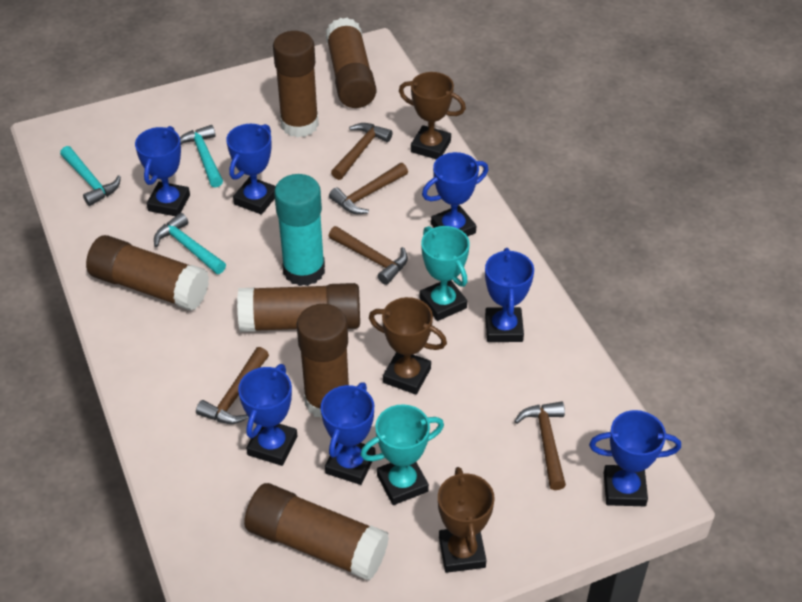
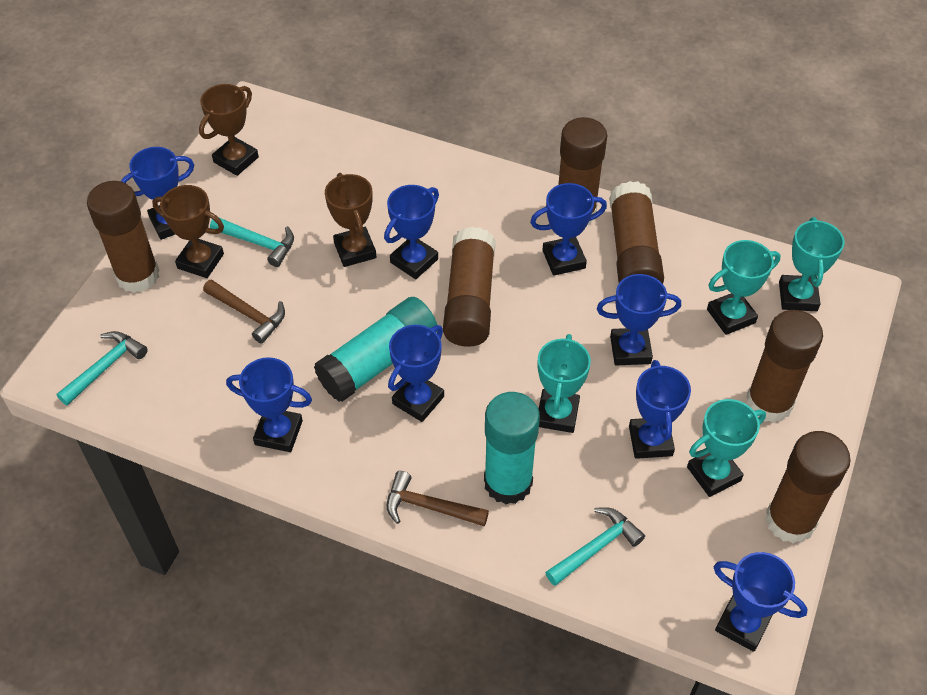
blue trophy: [135,126,190,216] [226,124,276,215] [238,364,297,466] [321,382,376,485] [422,152,488,237] [485,248,534,342] [589,410,681,506] = 7 -> [121,147,194,240] [226,357,312,452] [384,185,439,279] [388,325,444,422] [530,183,607,276] [597,274,681,366] [629,360,691,459] [714,552,808,652] = 8
brown hammer: [196,347,269,424] [329,163,408,214] [329,226,408,285] [331,123,393,180] [514,401,566,490] = 5 -> [203,279,285,344] [387,471,489,526] = 2
turquoise glue stick: [274,174,325,286] = 1 -> [314,297,437,402] [484,392,540,504] = 2
turquoise trophy: [361,404,444,505] [420,226,470,321] = 2 -> [538,334,591,433] [687,399,766,497] [707,240,781,335] [779,217,844,311] = 4

